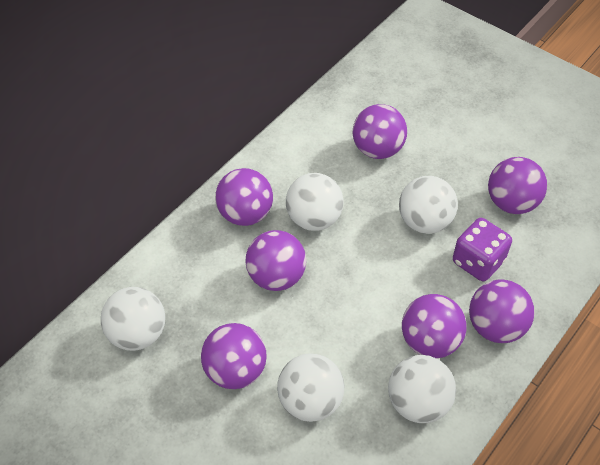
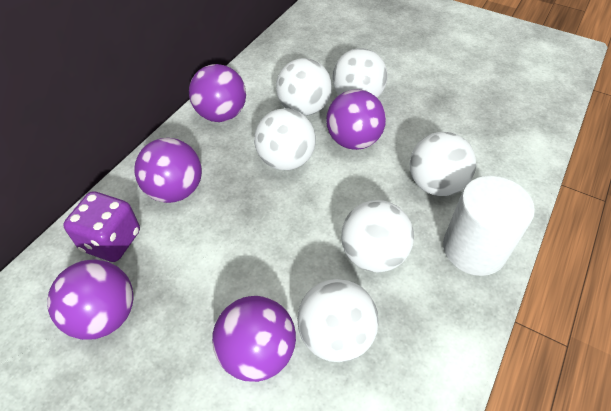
purple ball: [201,323,267,389] [215,168,273,226] [246,230,306,291] [353,104,407,159] [402,294,467,358] [469,279,534,343] [488,157,547,214] = 7 -> [47,259,134,340] [134,138,202,203] [189,64,246,122] [212,296,296,382] [326,89,386,150] = 5
white ball: [101,287,165,351] [277,353,344,422] [286,173,344,231] [388,355,456,423] [399,176,458,234] = 5 -> [254,108,316,170] [276,58,332,116] [297,279,379,362] [332,48,388,98] [341,200,414,272] [410,132,476,196] = 6
white cylinder: none = 0 -> [443,176,535,276] = 1

